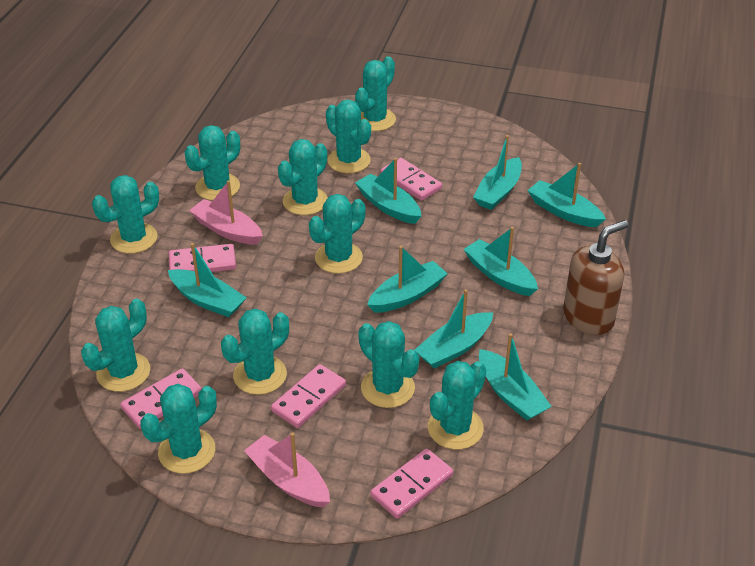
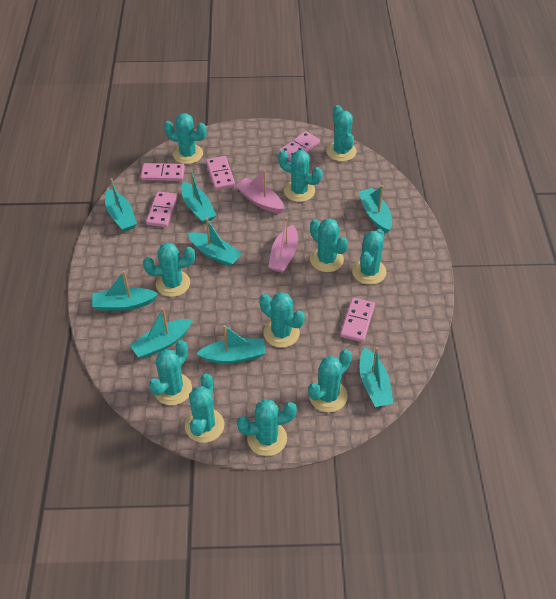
brown soap dispenser: [563,220,628,335] = 1 -> none = 0

